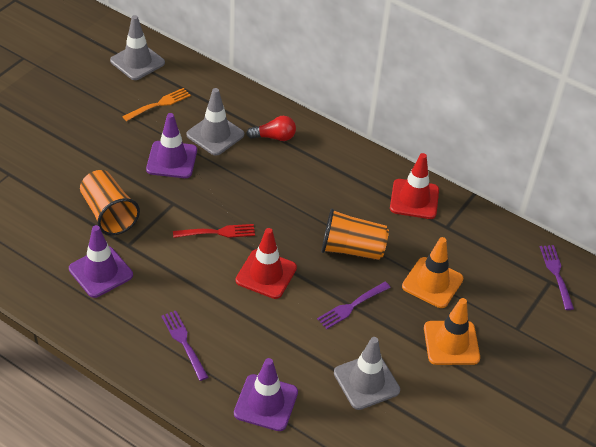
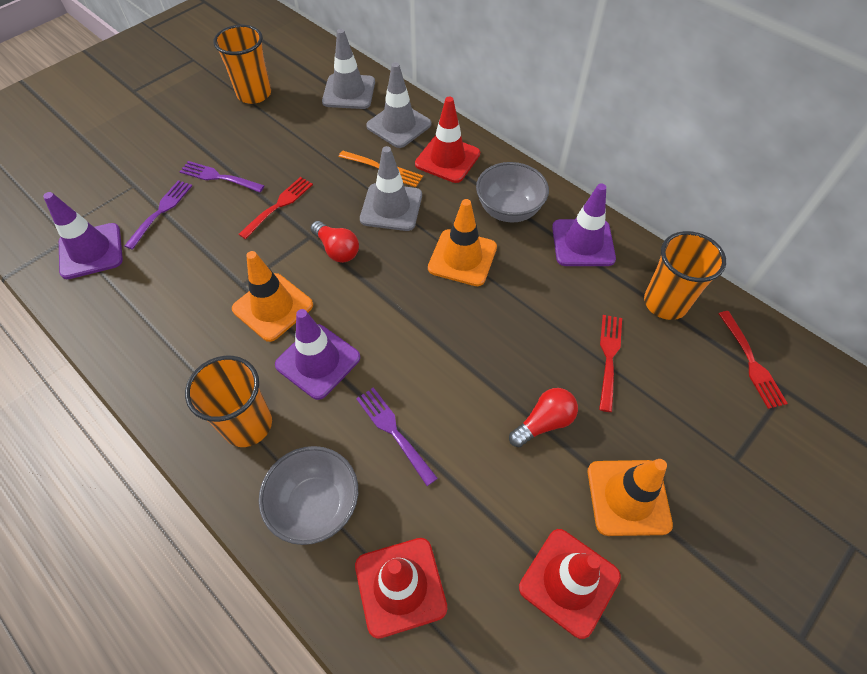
grey bowl: none = 0 -> [259,446,358,545] [476,162,549,222] = 2
orange cup: [80,170,140,235] [321,209,389,260] = 2 -> [185,356,272,447] [213,25,271,104] [644,231,726,320] = 3
orange traffic cone: [402,237,464,308] [424,298,480,365] = 2 -> [232,251,313,342] [428,199,497,286] [588,459,673,536] = 3
red fork: [173,224,255,238] = 1 -> [238,177,313,239] [599,315,622,412] [718,311,788,409] = 3
red light bulb: [246,116,296,141] = 1 -> [311,221,359,263] [509,388,578,447] = 2
red traffic cone: [236,228,297,299] [390,153,439,219] = 2 -> [355,538,447,639] [415,97,480,183] [519,529,621,639] = 3

